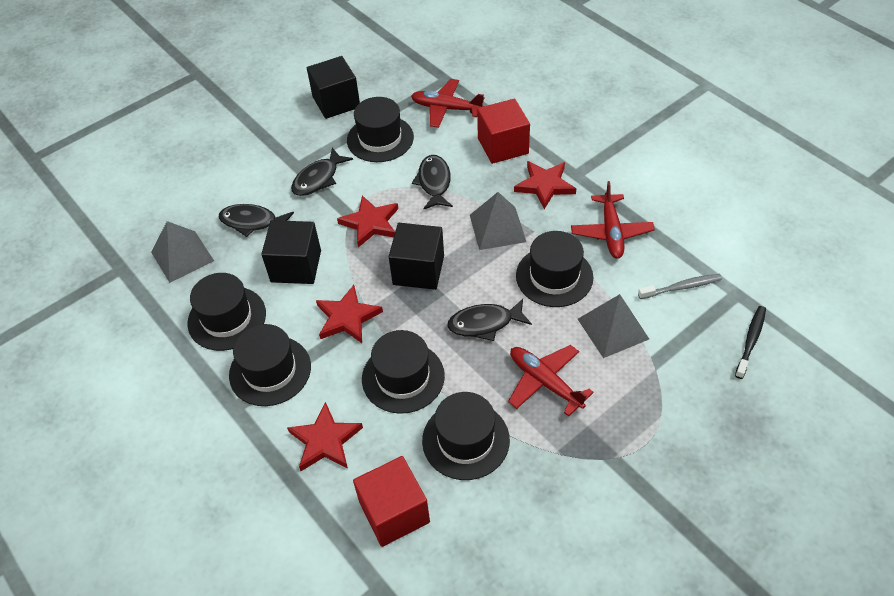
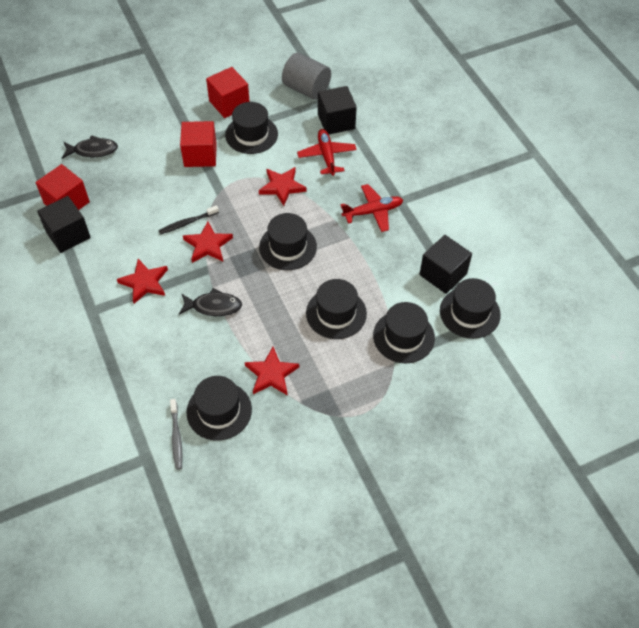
black fish: [219,204,294,237] [291,148,353,196] [412,155,453,210] [447,299,532,341] = 4 -> [62,135,118,159] [179,288,242,316] = 2
grey cylinder: none = 0 -> [282,53,331,100] = 1
grey pyramid: [151,221,214,283] [470,192,526,250] [578,294,649,358] = 3 -> none = 0
red cube: [353,456,430,547] [477,99,530,164] = 2 -> [35,164,90,210] [180,121,217,167] [206,67,250,118] = 3
red plane: [411,79,485,128] [508,345,594,417] [571,181,655,259] = 3 -> [297,129,357,176] [340,184,403,232] = 2

